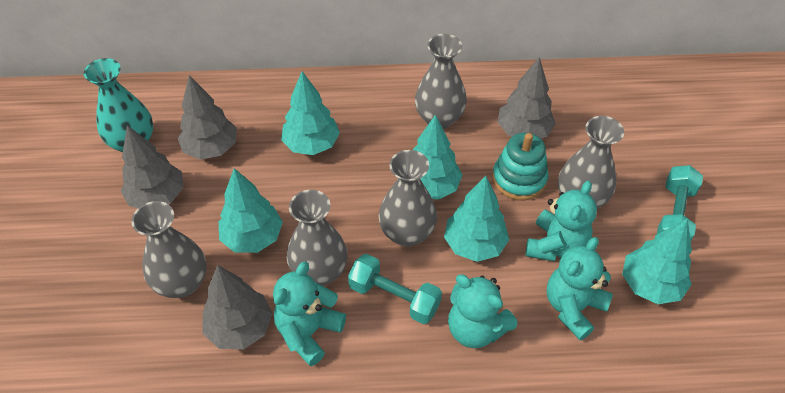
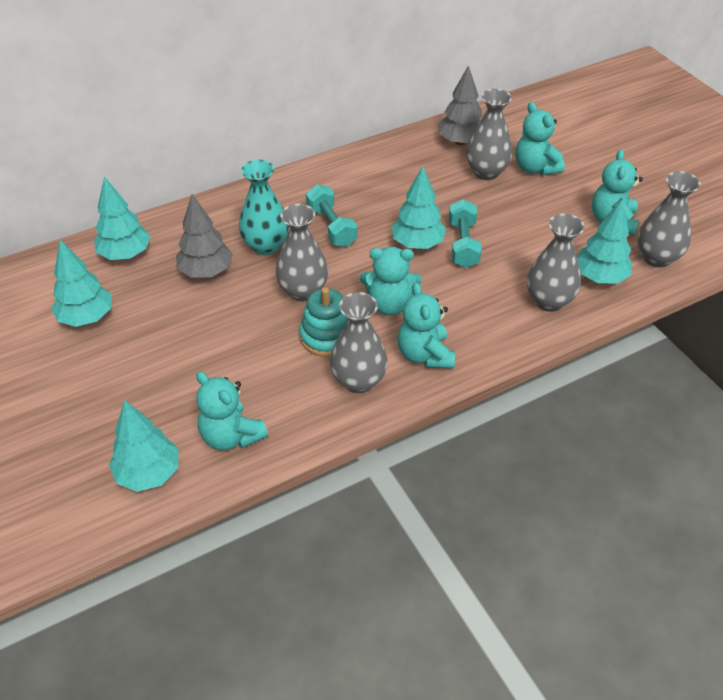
grey tree: [121,125,184,208] [178,75,237,160] [203,265,273,349] [498,57,556,138] = 4 -> [176,194,233,278] [438,65,482,145] = 2
turquoise teddy bear: [273,261,346,366] [448,275,517,348] [526,181,597,261] [547,237,613,340] = 4 -> [196,371,268,450] [360,247,422,315] [397,282,455,368] [515,102,565,176] [592,149,643,235] = 5

